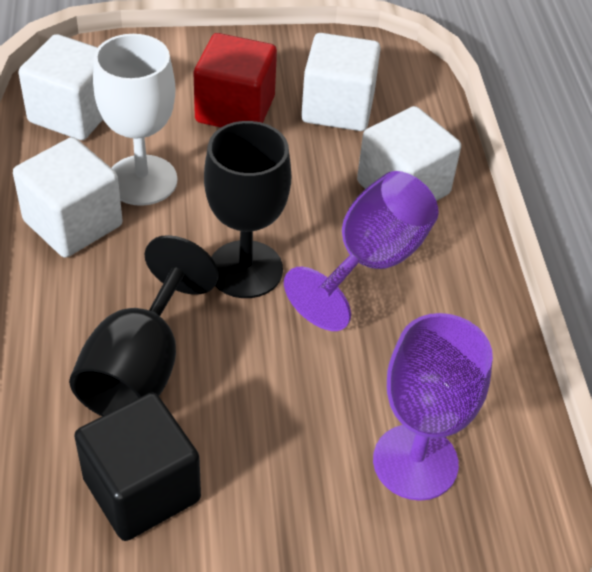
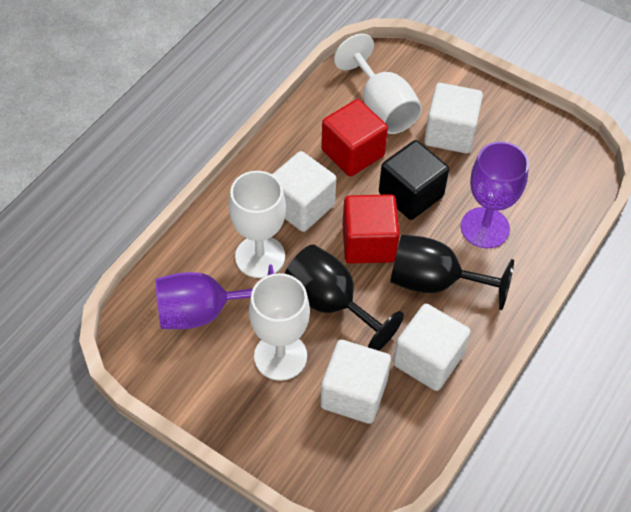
red cube: [194,33,277,127] = 1 -> [321,99,388,176] [342,194,400,264] = 2
white goblet: [93,34,178,206] = 1 -> [229,171,286,278] [249,273,310,381] [334,34,422,134] = 3

